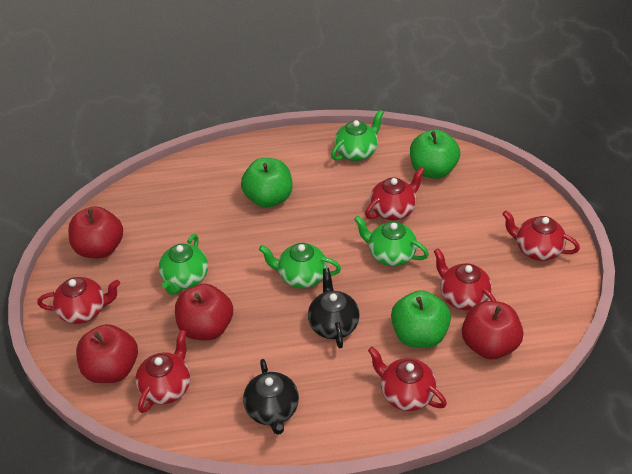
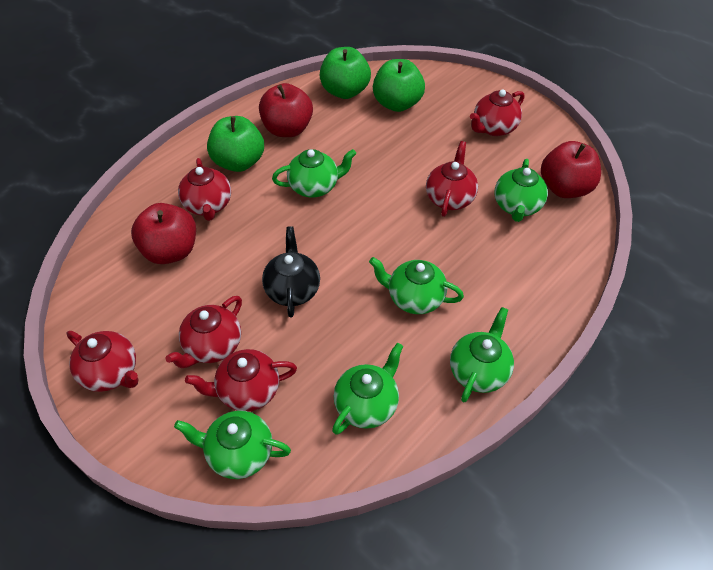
black teapot: [243,359,299,435] [308,268,360,348] = 2 -> [262,226,320,318] = 1
green teapot: [159,234,208,295] [259,243,341,288] [331,110,384,161] [354,216,429,266] = 4 -> [174,410,291,479] [272,149,356,198] [332,343,403,435] [369,257,464,314] [450,307,514,402] [495,159,548,222] = 6
red apple: [68,206,123,258] [76,324,138,383] [175,284,233,340] [462,301,523,360] = 4 -> [131,203,196,264] [259,83,313,137] [541,141,601,198] = 3

